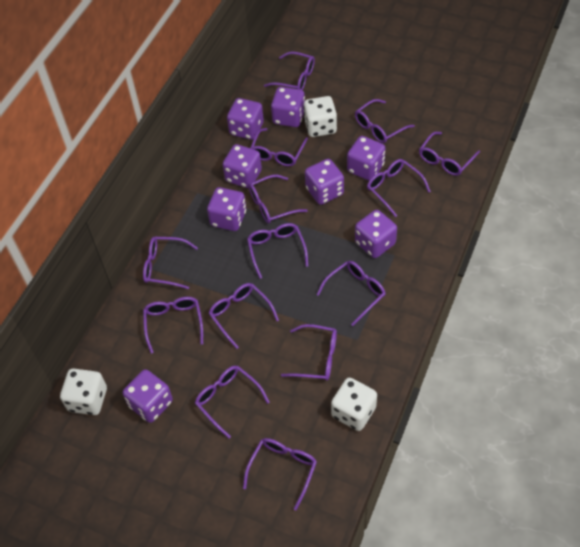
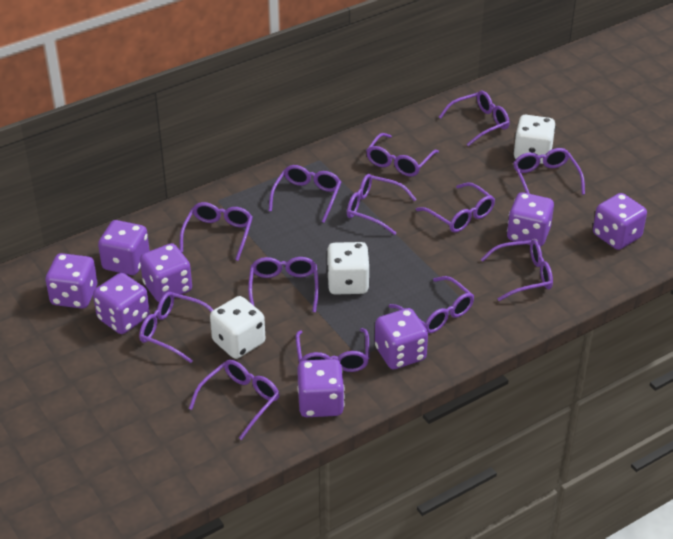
purple glasses: [143,237,198,289] [143,297,203,354] [195,366,270,439] [208,283,279,349] [243,438,317,510] [247,223,308,279] [249,175,308,224] [251,128,308,166] [264,51,315,90] [281,324,337,381] [317,261,385,326] [355,99,415,143] [367,159,431,217] [419,132,480,176] = 14 -> [139,292,213,363] [180,202,253,261] [189,360,279,440] [248,257,319,312] [269,165,341,223] [296,328,369,372] [347,174,417,235] [366,133,439,177] [389,276,474,333] [416,182,495,233] [439,91,510,147] [481,239,553,301] [513,148,585,195] = 13

